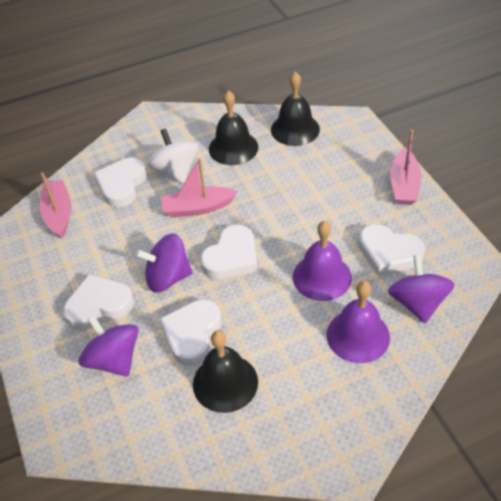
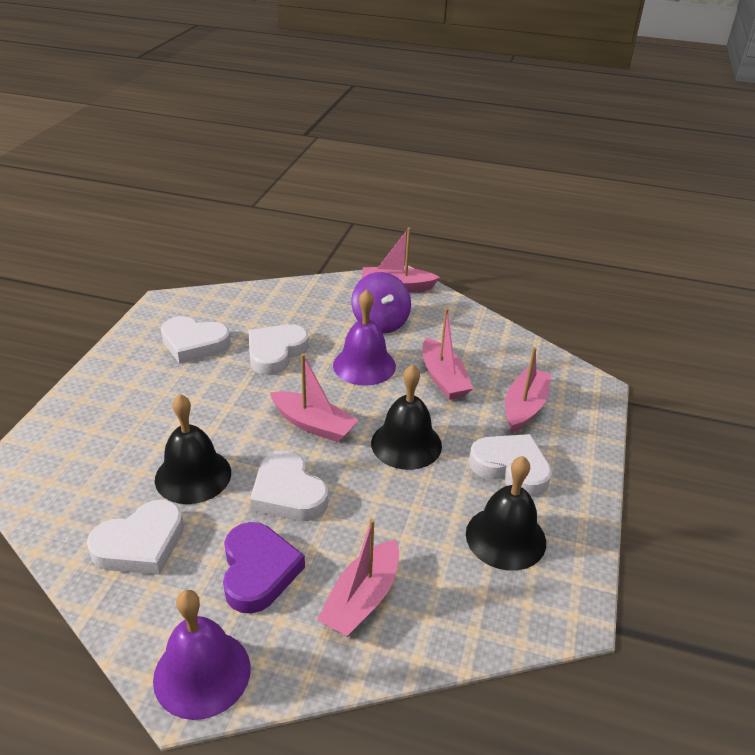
pink boat: [40,172,71,239] [161,158,238,218] [390,130,422,205] = 3 -> [270,354,359,443] [317,519,399,637] [362,227,440,292] [422,308,473,400] [505,347,551,433] = 5
purple heart: none = 0 -> [223,522,305,614] = 1
purple spinning top: [79,314,139,377] [135,233,193,292] [388,255,455,323] = 3 -> [351,272,411,334] = 1
white spinning top: [147,129,198,184] = 1 -> none = 0

